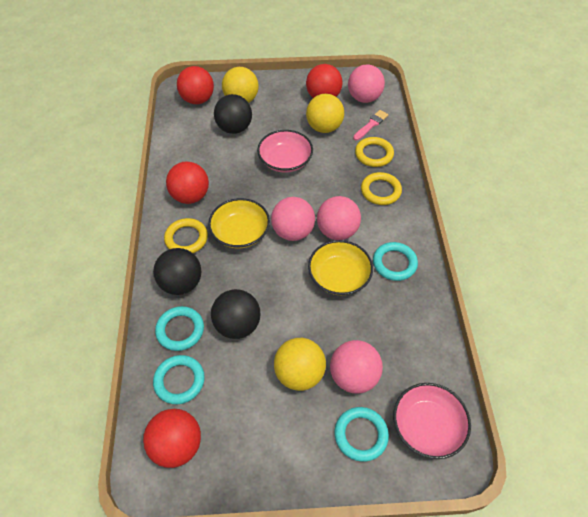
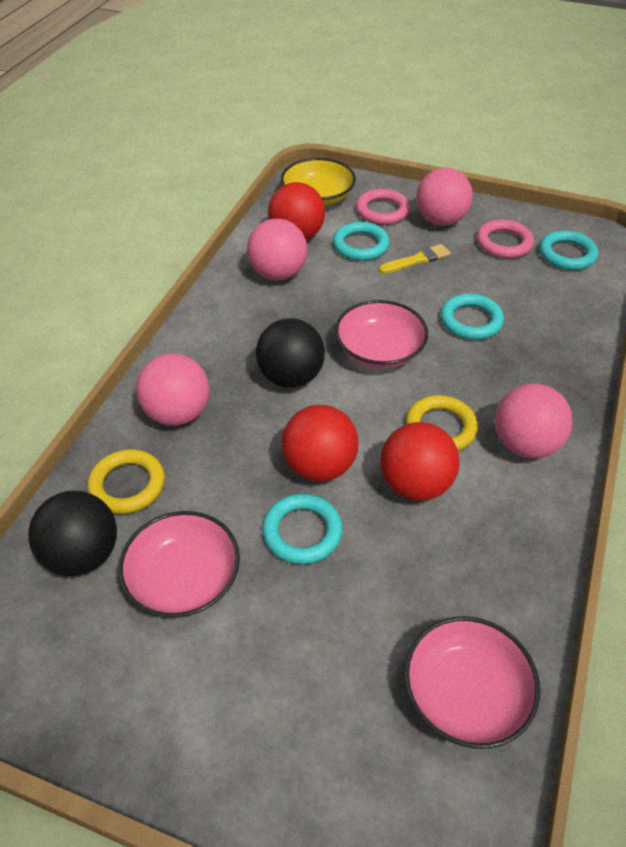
black ball: [153,248,201,295] [211,289,260,339] [214,94,252,134] = 3 -> [28,491,117,576] [256,318,325,388] = 2
pink bowl: [257,130,313,173] [393,383,471,459] = 2 -> [118,511,240,618] [335,300,428,369] [404,616,540,749] = 3
pink brush: [353,110,388,140] = 1 -> none = 0
pink ring: none = 0 -> [356,189,410,225] [477,219,534,258] = 2
red ball: [143,409,201,468] [166,161,209,204] [177,66,214,104] [306,64,342,98] = 4 -> [268,182,325,240] [282,405,359,482] [380,422,460,501] = 3
yellow ball: [222,67,259,103] [274,338,326,391] [306,94,344,133] = 3 -> none = 0
yellow bowl: [208,198,270,249] [308,240,373,295] = 2 -> [281,158,356,206] = 1
yellow brush: none = 0 -> [379,244,451,274] = 1
yellow ring: [164,218,208,253] [355,137,394,167] [361,172,402,205] = 3 -> [88,449,165,514] [406,395,478,451] = 2

